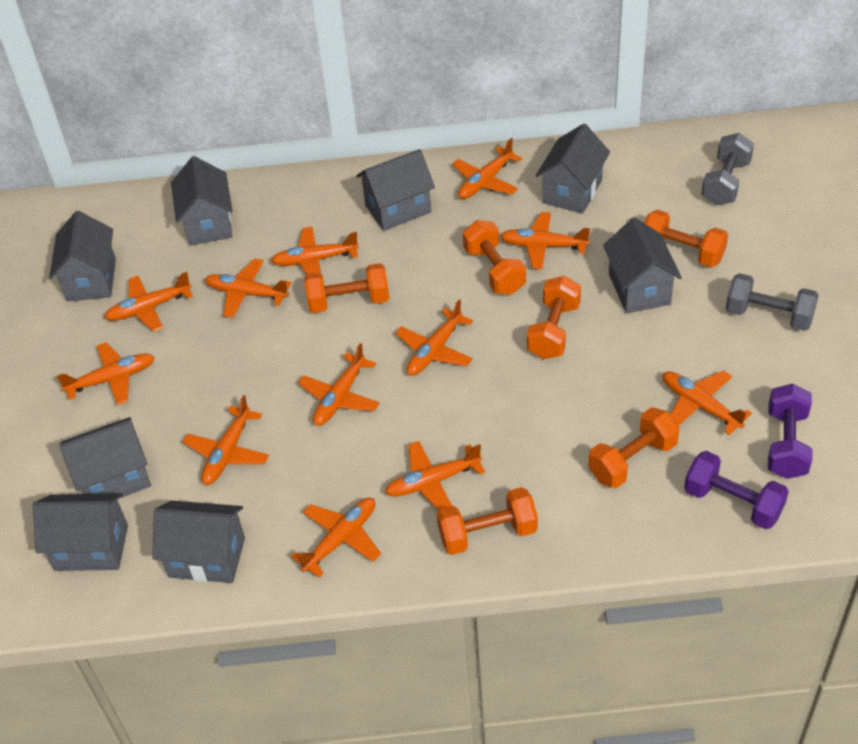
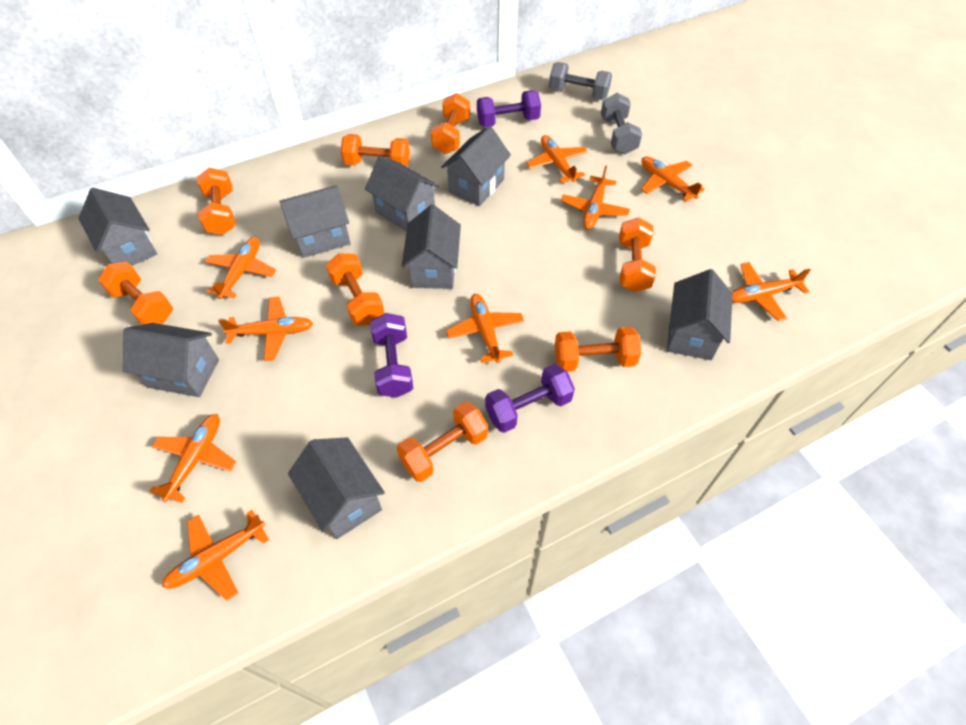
orange dumbbell: [304,263,389,313] [436,487,538,555] [463,220,526,294] [527,276,581,359] [588,407,680,488] [644,210,728,267] = 6 -> [98,262,173,325] [197,168,236,235] [326,253,385,325] [341,134,410,167] [397,402,488,482] [431,93,470,154] [554,327,641,372] [619,218,656,292] = 8
orange plane: [57,342,155,405] [104,272,193,332] [183,395,269,485] [205,258,291,318] [271,227,359,274] [291,498,381,578] [298,343,380,426] [385,441,485,510] [395,300,473,376] [452,138,522,199] [500,212,590,269] [662,370,752,435] = 12 -> [149,414,236,503] [162,510,269,601] [205,237,276,299] [218,297,313,361] [446,294,524,363] [526,135,588,183] [561,166,630,229] [641,156,705,202] [732,262,811,321] = 9
purple dumbbell: [684,451,789,529] [768,384,812,479] = 2 -> [370,313,413,398] [477,90,541,127] [485,364,575,433] = 3

